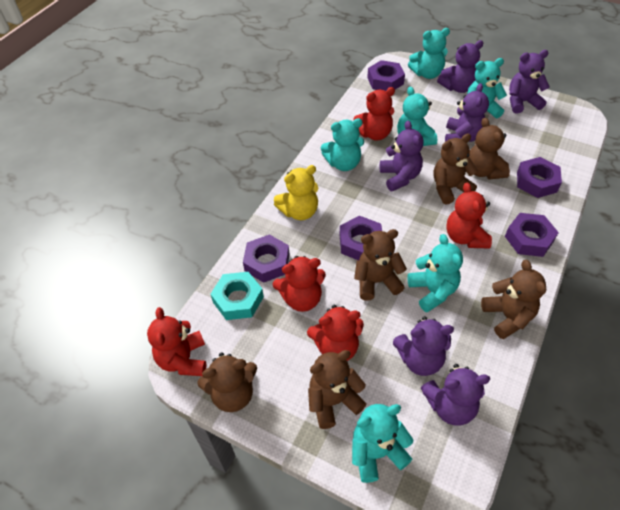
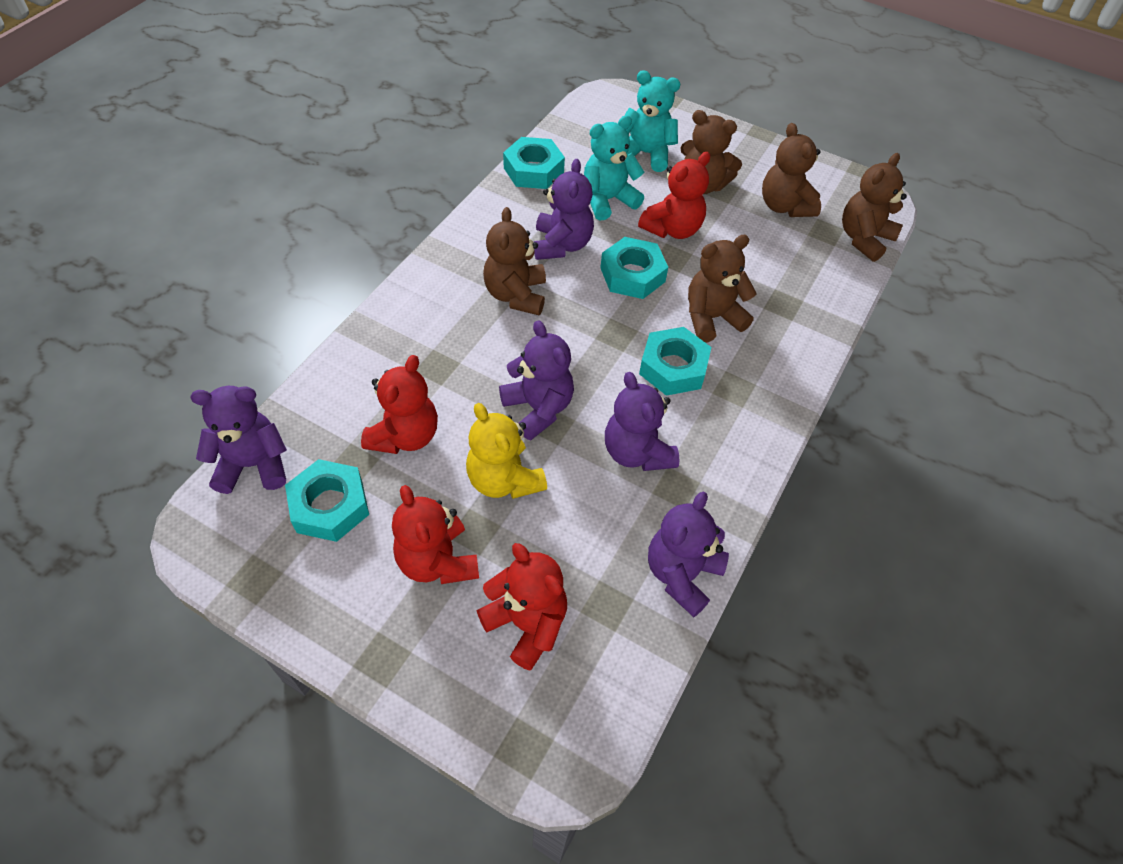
brown teddy bear: [197,352,257,412] [308,350,367,429] [354,229,407,301] [433,134,478,204] [469,118,510,180] [481,260,546,339] = 6 -> [483,207,546,315] [680,110,742,194] [688,235,757,343] [762,123,821,217] [842,153,907,262] = 5
purple nut: [243,234,290,283] [340,216,382,260] [367,60,405,91] [505,213,559,257] [517,157,562,198] = 5 -> none = 0
purple teddy bear: [380,121,423,191] [393,316,454,376] [421,364,490,425] [437,40,483,93] [445,83,489,142] [509,50,550,113] = 6 -> [190,386,287,494] [499,320,574,440] [534,159,594,260] [605,372,679,471] [648,492,729,617] = 5
red teddy bear: [147,307,206,376] [273,256,326,312] [307,304,364,361] [353,87,395,141] [446,182,492,249] = 5 -> [361,355,438,454] [392,485,479,584] [477,543,567,671] [638,152,710,239] = 4
turquoise nut: [211,272,264,320] = 1 -> [285,459,369,542] [503,137,565,189] [600,237,668,299] [639,327,711,396] = 4
turquoise teddy bear: [321,118,364,171] [352,404,413,483] [397,87,437,146] [407,234,463,312] [408,28,450,79] [467,58,507,118] = 6 -> [584,115,644,220] [624,70,681,172] = 2

